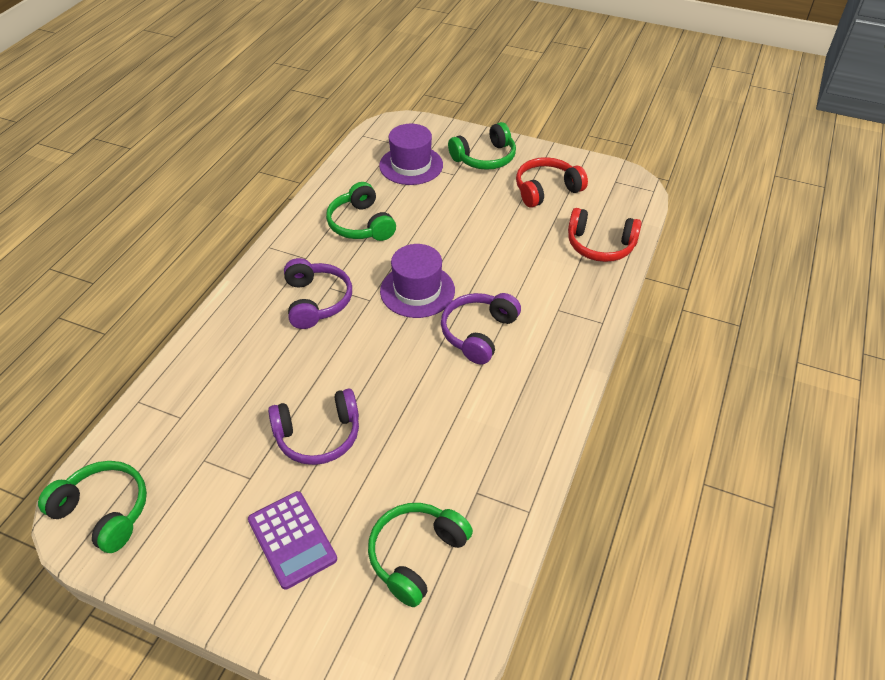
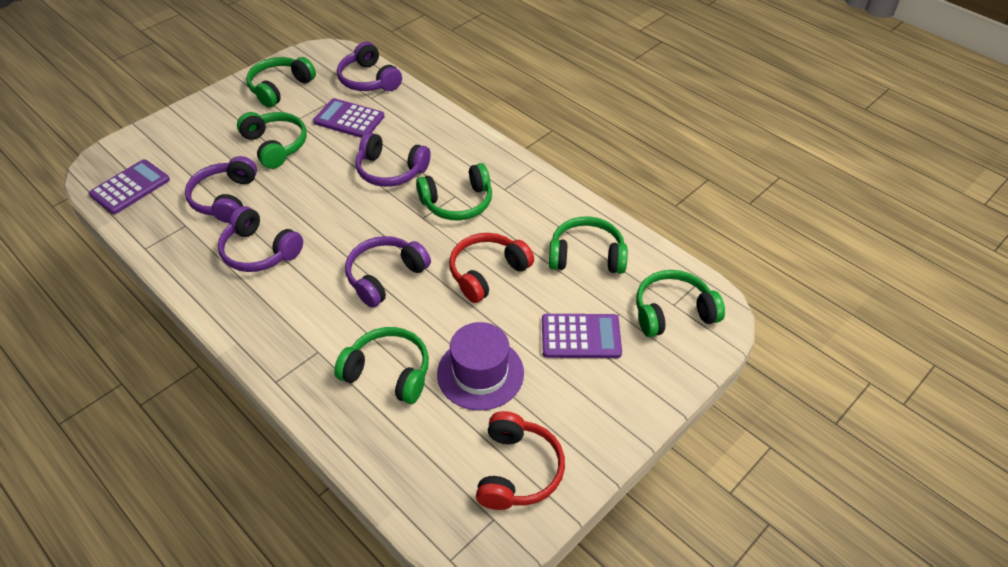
green headphones: [38,461,147,553] [326,182,396,241] [368,503,473,607] [448,122,516,170] = 4 -> [237,112,307,169] [246,57,316,108] [334,327,429,404] [416,163,492,220] [549,216,628,274] [636,270,725,337] = 6
purple calculator: [248,491,337,590] = 1 -> [89,159,170,214] [313,98,385,138] [542,314,622,358] = 3
purple hat: [379,124,443,185] [380,244,455,318] = 2 -> [437,322,524,411] = 1
purple headphones: [268,389,359,465] [284,258,352,329] [441,293,521,365] = 3 -> [185,156,257,223] [218,206,303,272] [337,42,402,91] [345,236,431,308] [355,132,430,187] = 5

